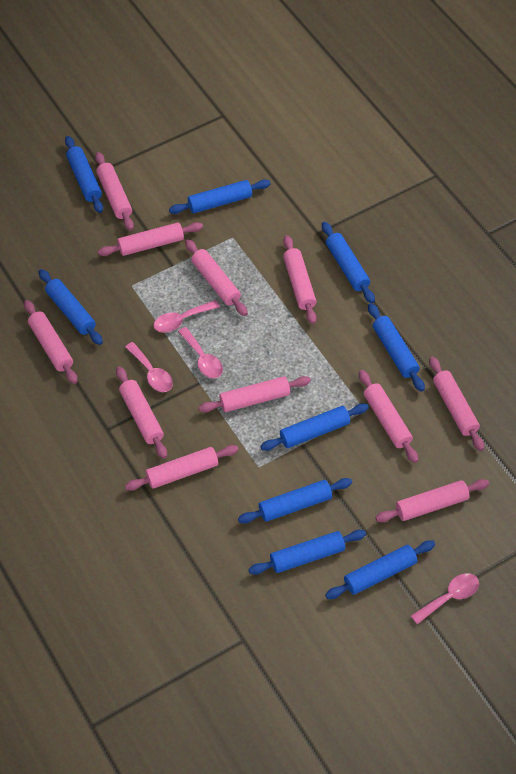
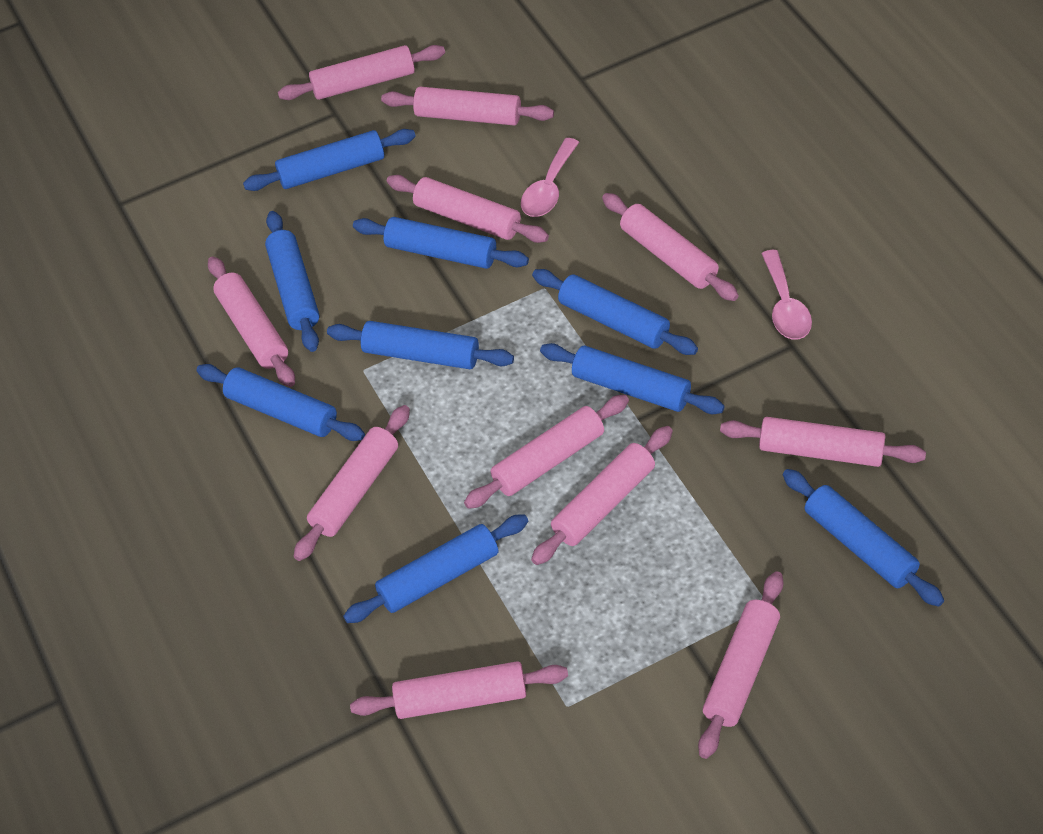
pink spoon: [125,342,173,392] [153,300,220,332] [178,327,223,378] [411,573,479,624] = 4 -> [521,138,579,217] [761,250,812,340] = 2

